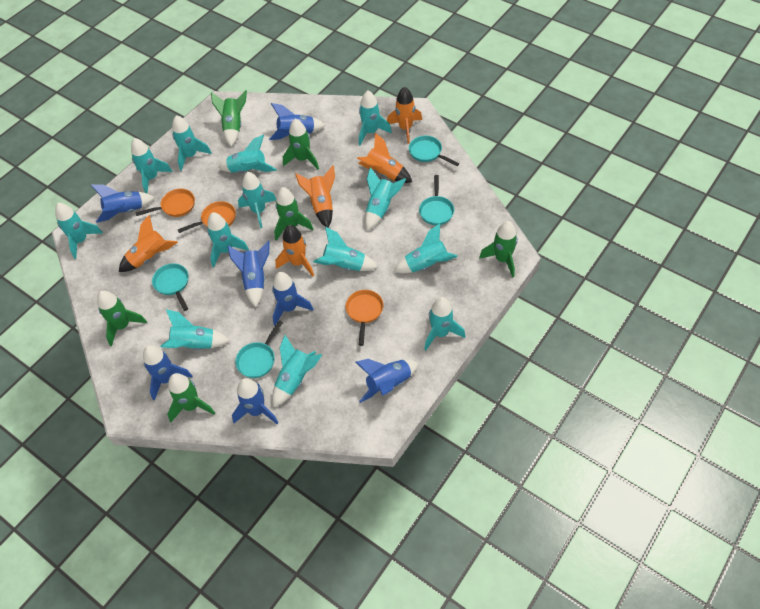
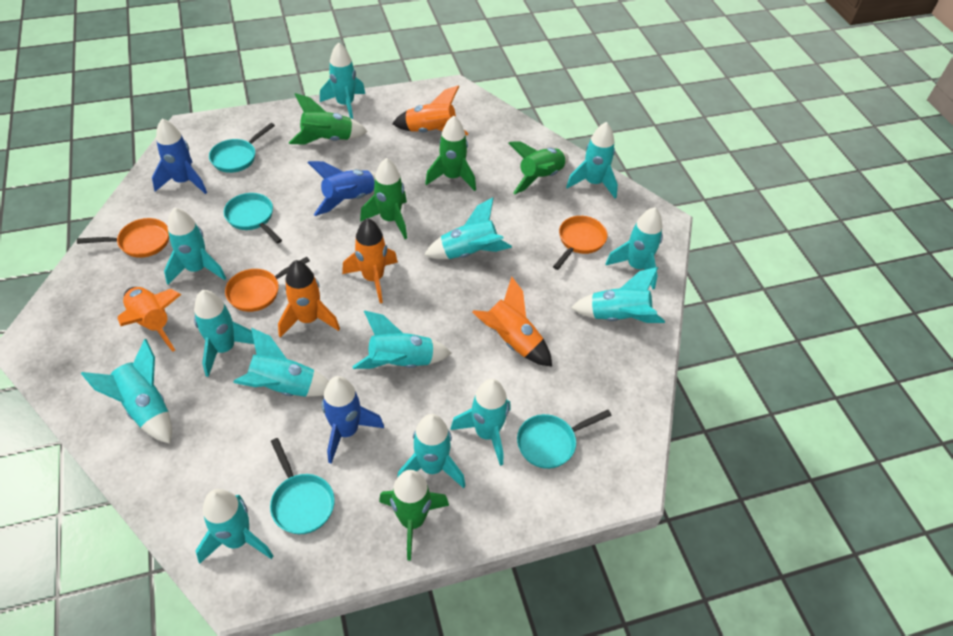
blue rocket: [91,184,155,223] [143,345,192,401] [228,241,269,307] [232,378,279,424] [269,103,326,140] [272,272,313,326] [355,359,418,403] = 7 -> [152,118,207,194] [307,161,376,216] [322,376,384,464] = 3
green rocket: [97,290,147,346] [167,373,215,422] [211,90,247,147] [274,187,313,241] [283,118,319,169] [479,221,518,278] = 6 -> [289,93,368,145] [360,158,407,239] [379,470,449,560] [425,116,476,191] [509,141,569,194] = 5

